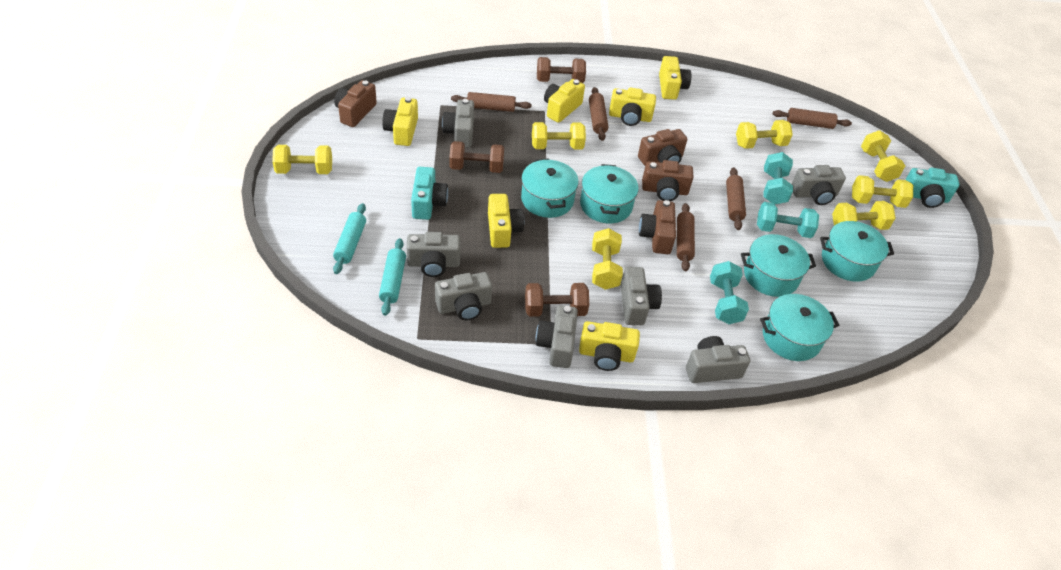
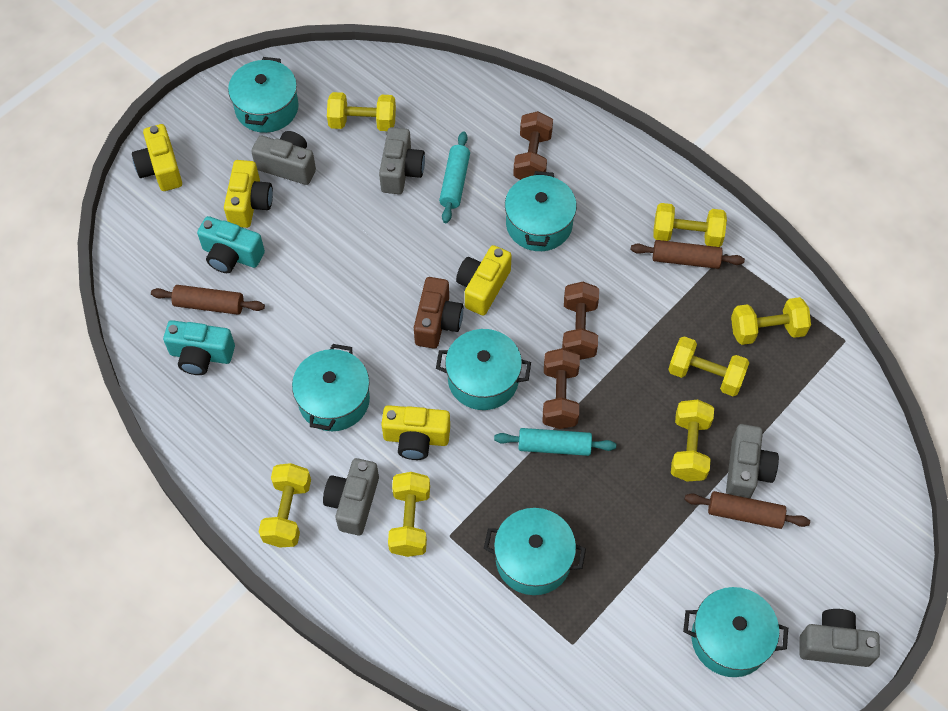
brown camera: [334,80,377,127] [638,129,687,165] [639,200,676,254] [642,160,694,201] = 4 -> [414,277,463,349] = 1
brown rolling pin: [451,92,532,112] [589,87,608,141] [677,203,695,271] [726,168,746,230] [773,108,852,129] = 5 -> [151,285,265,315] [631,240,745,269] [685,491,810,529] = 3
grey camera: [407,232,460,277] [435,272,492,320] [442,99,474,148] [536,305,578,368] [620,267,662,325] [686,336,750,383] [792,165,846,205] = 7 -> [251,131,316,185] [323,458,379,535] [379,127,425,194] [726,424,779,499] [799,609,880,667] = 5
turquoise dumbbell: [710,261,749,324] [757,202,819,238] [763,152,793,205] = 3 -> none = 0
turquoise pot: [521,158,579,218] [580,164,639,223] [741,234,816,297] [760,294,839,361] [820,221,894,282] = 5 -> [228,57,299,133] [292,344,370,431] [436,329,531,410] [484,508,586,595] [505,171,577,251] [683,587,788,677] = 6
yellow camera: [382,97,418,146] [488,194,524,248] [544,79,585,123] [579,321,640,371] [609,87,656,126] [659,56,691,100] = 6 -> [132,124,182,191] [224,160,273,228] [381,405,450,460] [456,245,512,316] = 4

